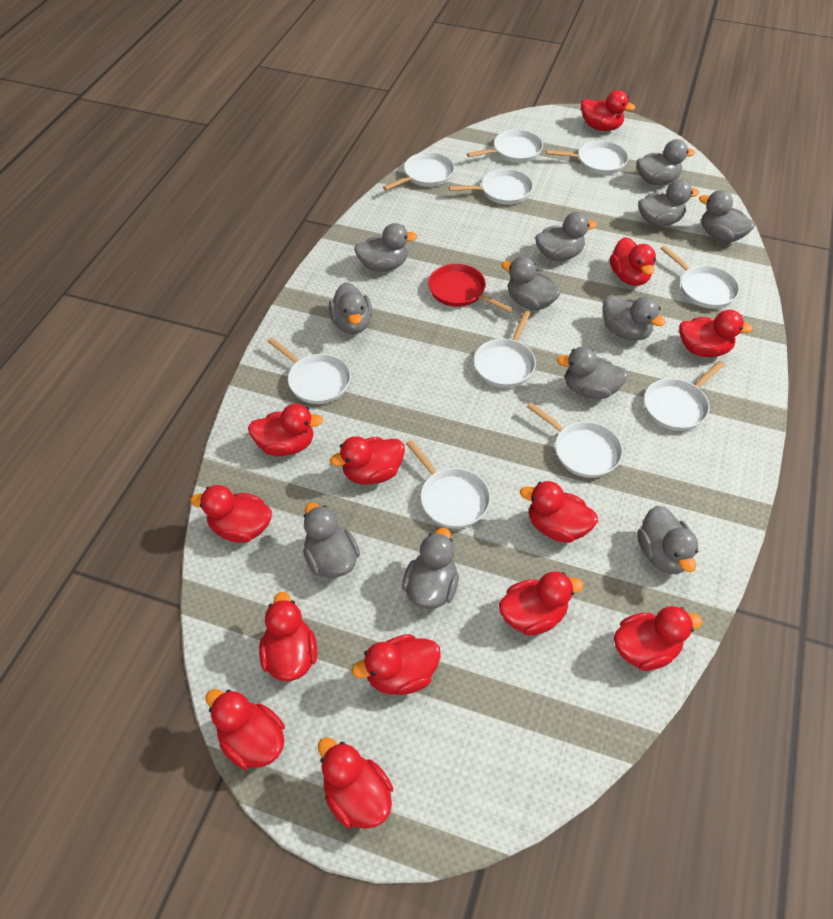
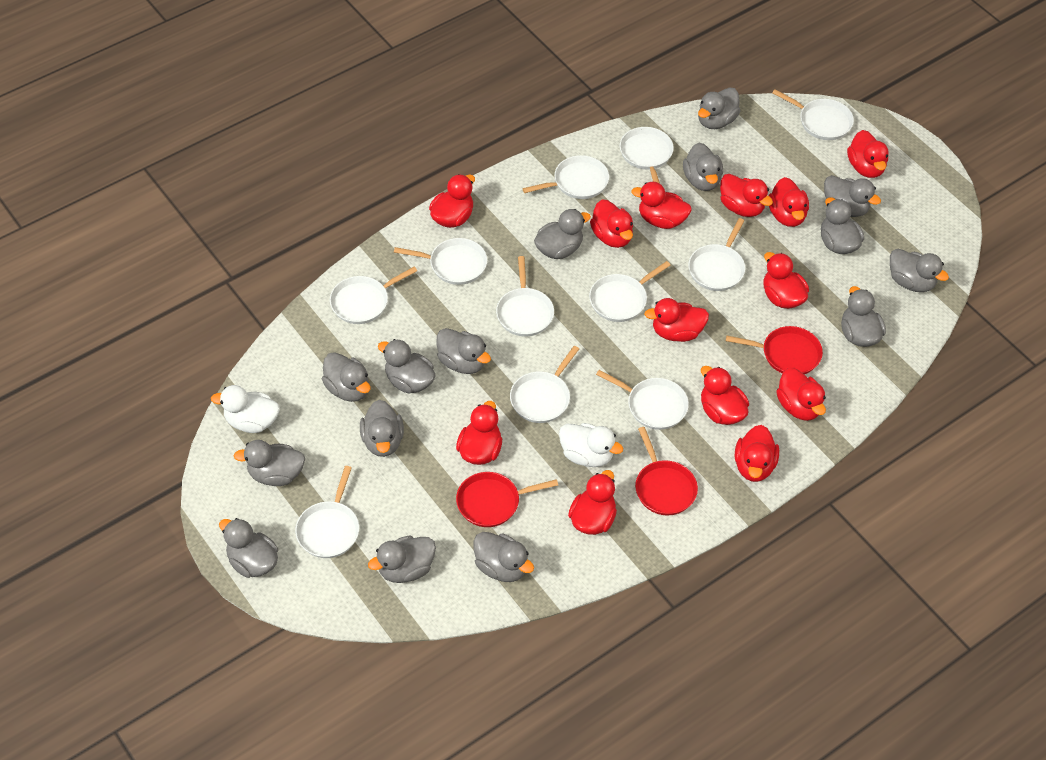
grey duck: [303,502,360,578] [329,282,372,334] [354,223,417,272] [402,528,459,609] [501,256,561,310] [535,212,597,261] [557,347,628,399] [603,295,666,341] [637,139,695,185] [637,506,698,574] [638,179,699,226] [699,190,755,242] = 12 -> [219,518,278,578] [234,440,305,486] [322,352,370,402] [360,400,404,457] [368,535,436,583] [378,339,436,394] [437,328,491,374] [474,532,534,582] [534,209,591,259] [683,143,723,191] [698,87,741,129] [821,197,864,254] [824,175,881,217] [841,286,886,347] [890,249,949,292] = 15
red pan: [428,264,513,313] = 1 -> [456,472,558,527] [635,427,698,516] [726,326,823,374] = 3
white duck: none = 0 -> [211,385,280,433] [559,423,623,467] = 2
white pan: [267,337,351,404] [383,152,455,190] [406,440,491,529] [449,169,533,205] [467,129,543,163] [474,311,536,388] [527,402,623,478] [546,141,629,174] [644,361,725,431] [660,245,740,309] = 10 -> [295,466,359,558] [330,267,417,324] [394,238,487,285] [496,256,554,336] [510,346,579,423] [523,155,609,199] [589,261,670,322] [596,370,689,430] [620,127,674,183] [688,218,745,291] [772,89,854,140] = 11

